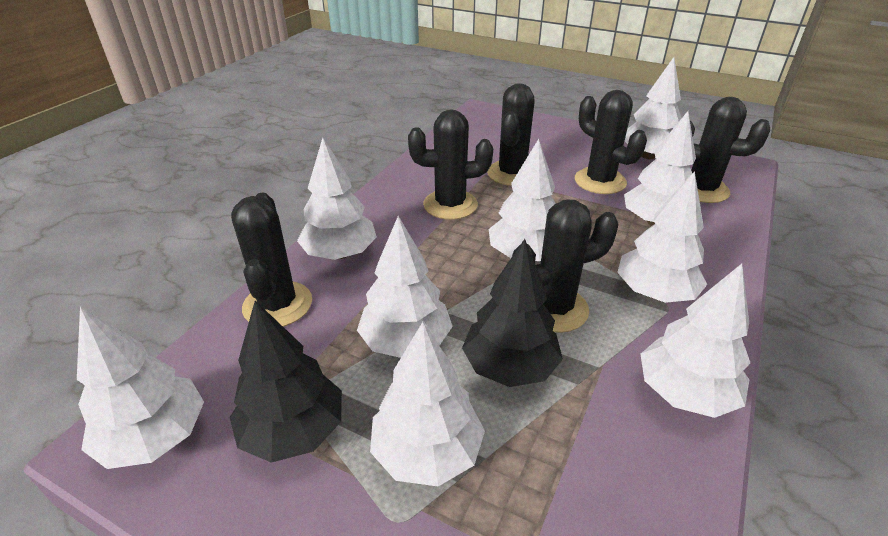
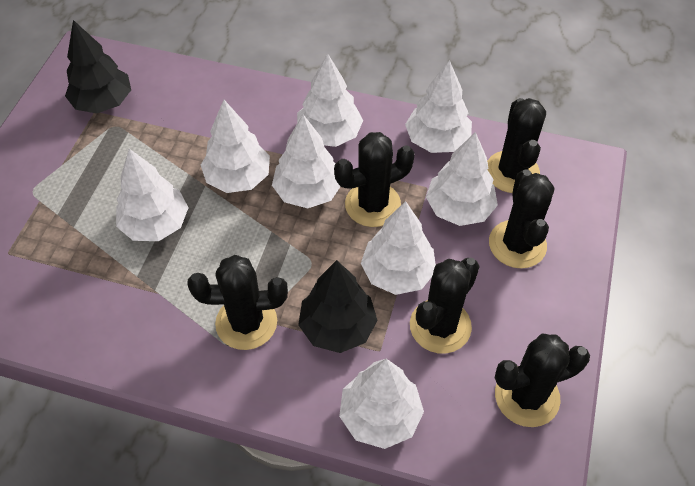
white tree: [77,307,204,469] [297,138,377,260] [357,216,453,358] [370,322,485,486] [489,139,556,261] [617,171,707,303] [624,111,696,226] [625,57,682,159] [640,264,750,418] = 9 -> [116,149,189,241] [201,100,270,193] [272,115,341,208] [297,54,363,147] [339,359,424,449] [361,201,436,295] [405,60,472,153] [426,132,498,226] = 8

